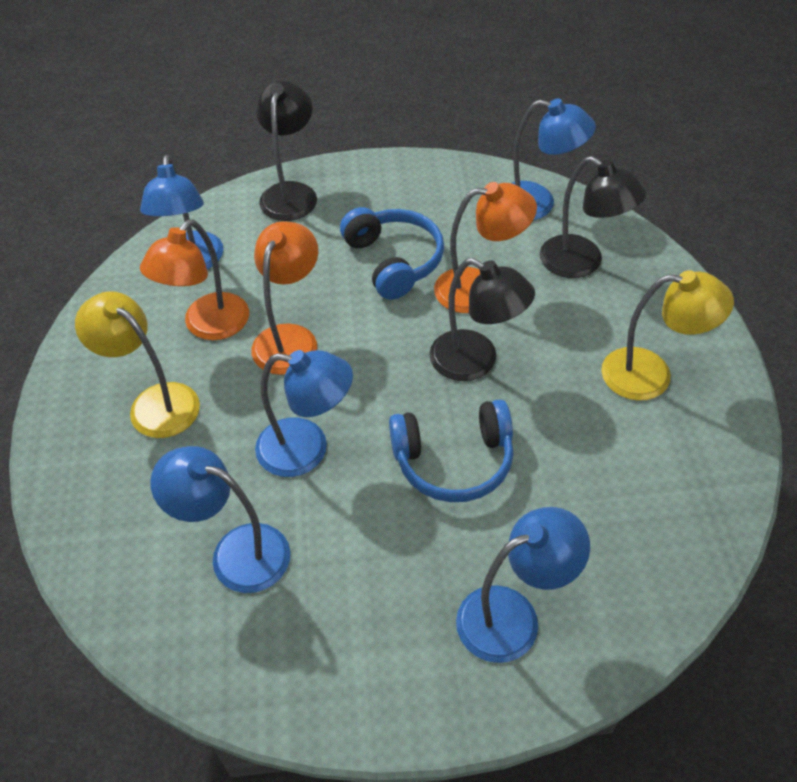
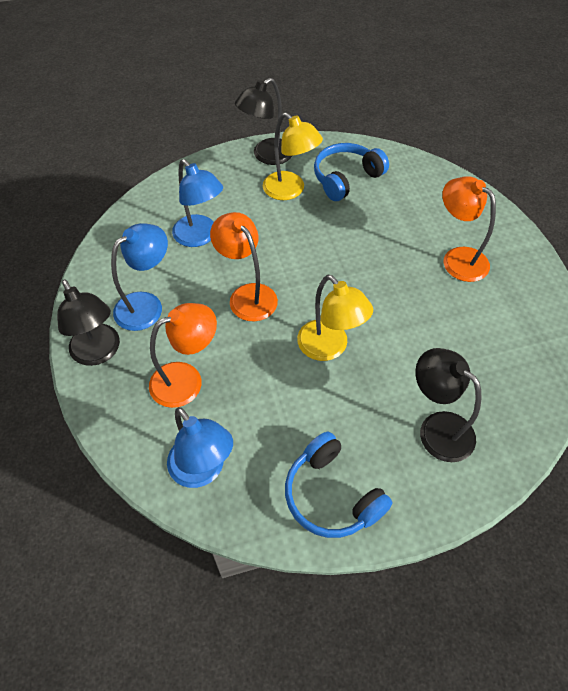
blue lamp: [140,155,223,270] [150,446,290,593] [255,350,353,477] [456,507,590,663] [512,99,596,221] = 5 -> [111,223,168,331] [167,407,233,488] [172,159,223,247] = 3

